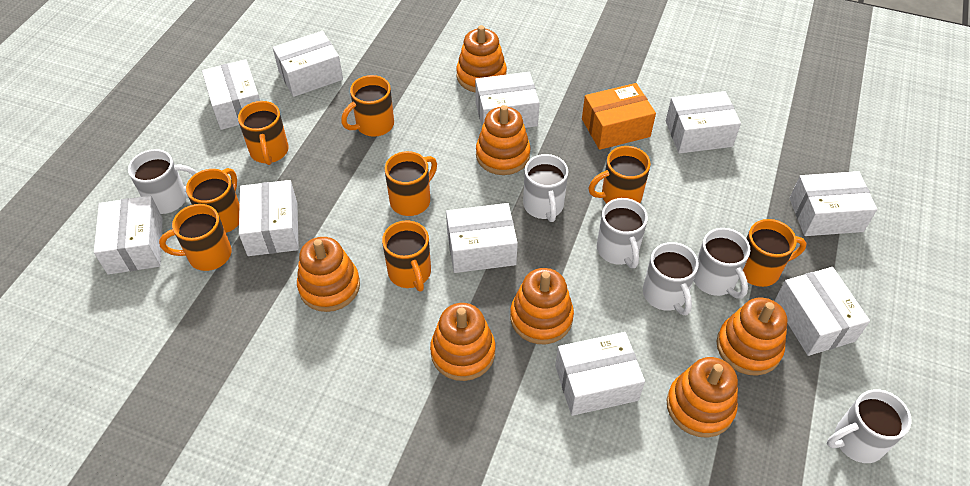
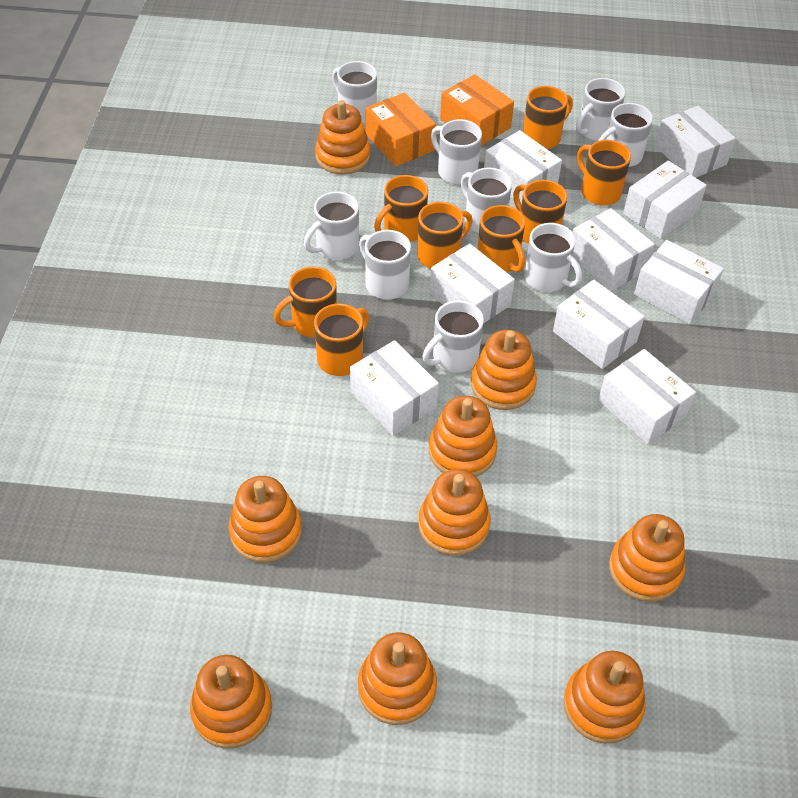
orange box: [582,83,656,150] = 1 -> [365,93,436,166] [440,74,514,145] = 2
orange stacking toy: [297,237,360,312] [430,303,495,381] [456,25,507,92] [476,105,530,175] [510,268,574,344] [667,357,738,438] [717,298,787,376] = 7 -> [190,655,272,748] [229,476,302,563] [315,100,370,175] [358,632,437,725] [418,469,490,556] [429,396,497,477] [471,330,537,410] [563,651,646,744] [609,514,685,602] = 9
white box: [94,196,163,275] [202,59,260,130] [239,180,299,256] [273,31,343,97] [446,203,518,273] [475,72,540,128] [555,332,645,416] [666,91,741,153] [774,267,870,356] [789,171,877,236] = 10 -> [350,340,439,436] [430,243,515,324] [484,130,562,205] [553,280,645,369] [573,208,655,291] [598,349,696,445] [623,161,707,239] [634,240,724,324] [655,106,736,178] = 9
white mug: [128,149,197,214] [523,154,568,222] [597,198,648,268] [643,242,699,315] [694,228,750,299] [827,389,912,463] = 6 -> [304,191,359,260] [332,61,377,123] [359,230,411,299] [423,300,484,373] [431,119,482,185] [461,167,512,233] [524,223,582,292] [576,78,625,141] [598,103,653,167] = 9

